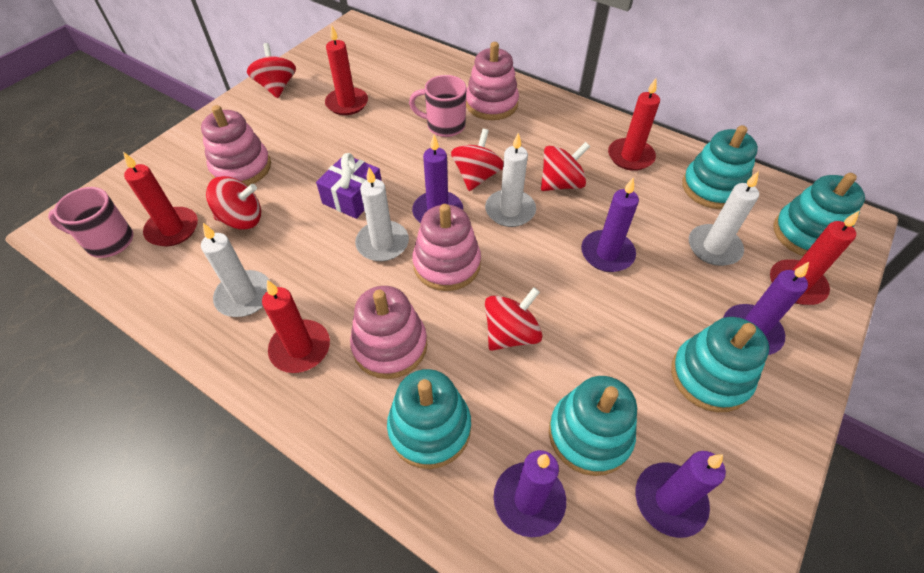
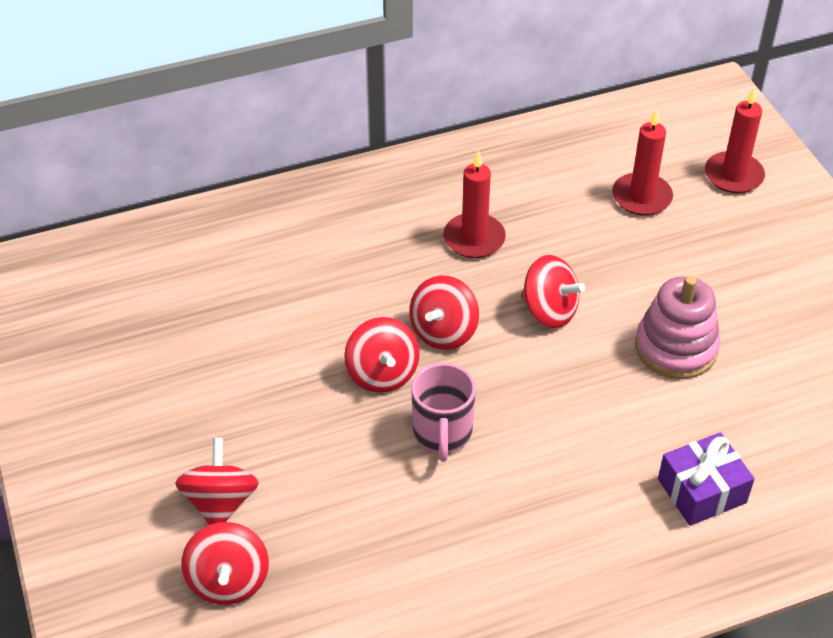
pink mug: [48,187,133,258] [409,75,466,137] = 2 -> [411,363,476,462] = 1
pink stacking toy: [201,105,271,186] [350,286,427,379] [412,204,481,291] [466,42,519,120] = 4 -> [635,276,720,379] = 1
purple candle: [412,135,463,223] [494,450,566,537] [581,178,639,272] [636,451,726,538] [723,262,809,355] = 5 -> none = 0
red candle: [123,152,198,246] [262,280,330,373] [325,25,368,115] [608,78,660,171] [770,210,860,305] = 5 -> [443,150,506,258] [612,109,673,216] [705,87,765,194] = 3
turquoise stacking toy: [387,369,471,469] [549,376,637,476] [671,317,769,412] [682,125,758,209] [773,173,865,256] = 5 -> none = 0
white candle: [201,223,270,317] [355,167,409,261] [485,133,536,227] [689,171,759,266] = 4 -> none = 0

